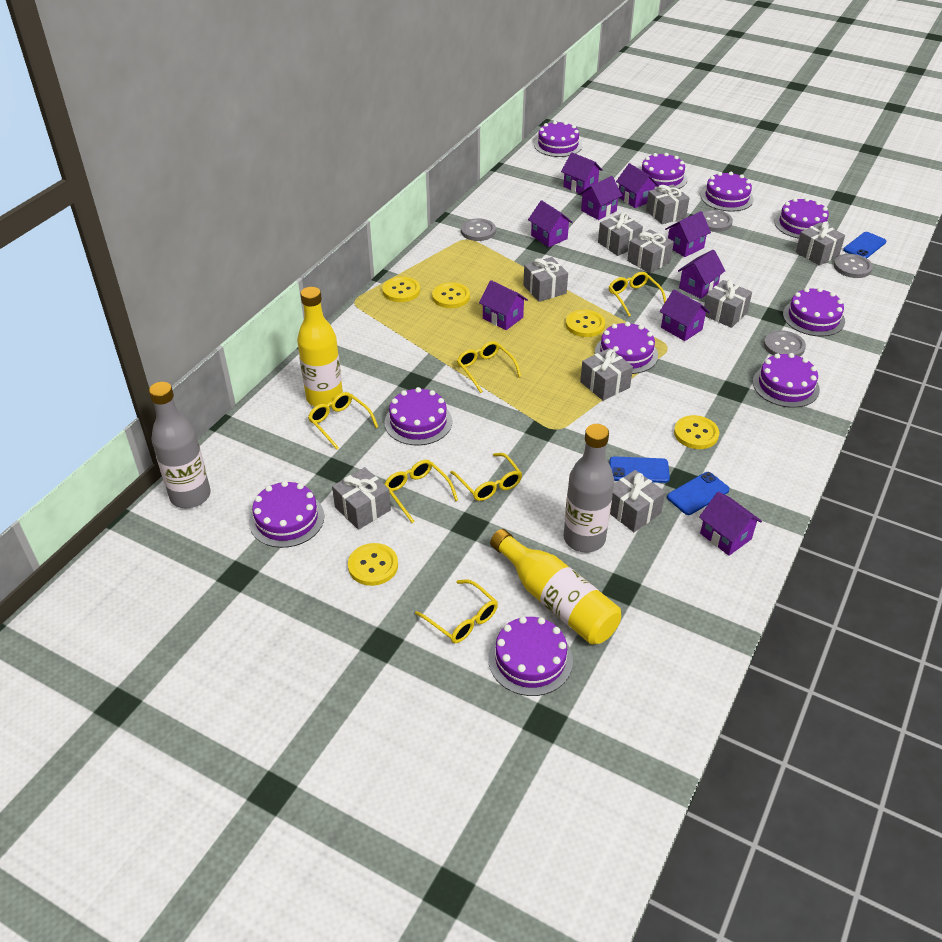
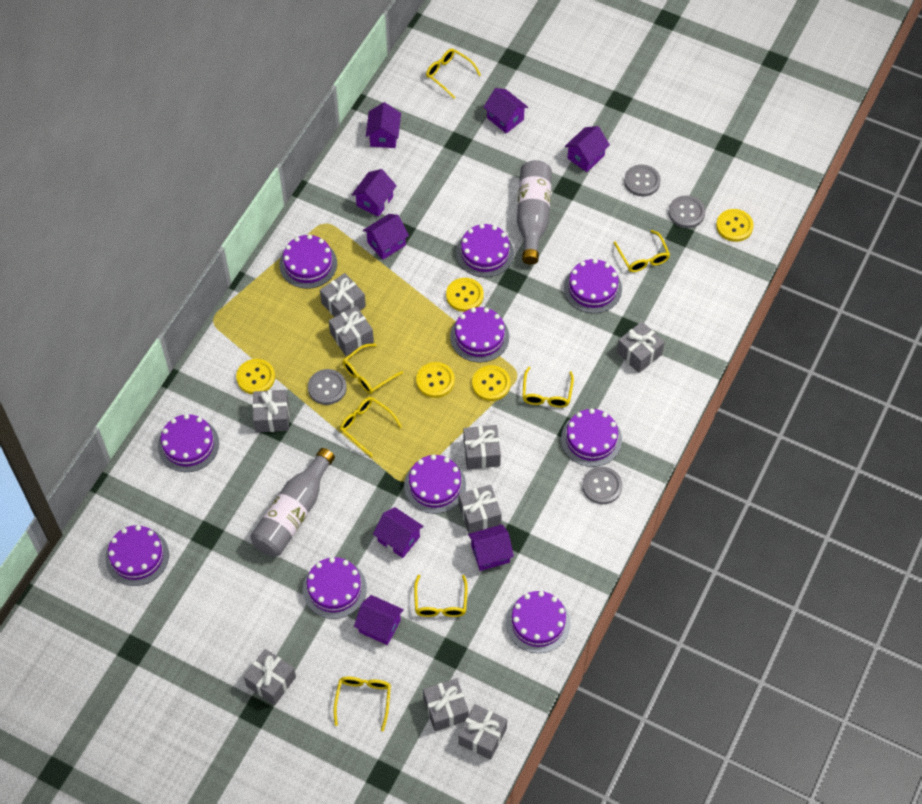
blue phone: [609,456,670,483] [667,472,729,515] [843,232,886,258] = 3 -> none = 0
purple house: [479,280,528,330] [528,200,573,247] [561,152,603,195] [579,176,622,220] [616,163,659,208] [660,290,710,341] [665,211,711,257] [678,250,725,299] [699,492,762,556] = 9 -> [352,169,397,217] [354,595,404,645] [363,214,409,260] [366,102,401,148] [373,507,424,558] [468,524,514,571] [484,88,528,134] [565,126,610,172] = 8
yellow bottle: [297,287,343,407] [490,529,621,645] = 2 -> none = 0
yellow glasses: [308,392,378,450] [384,460,458,523] [415,580,498,643] [450,453,522,501] [457,341,521,393] [609,272,666,316] = 6 -> [333,676,391,731] [340,397,402,457] [342,344,403,394] [414,575,468,617] [426,49,481,99] [522,367,574,408] [614,230,670,272] = 7

